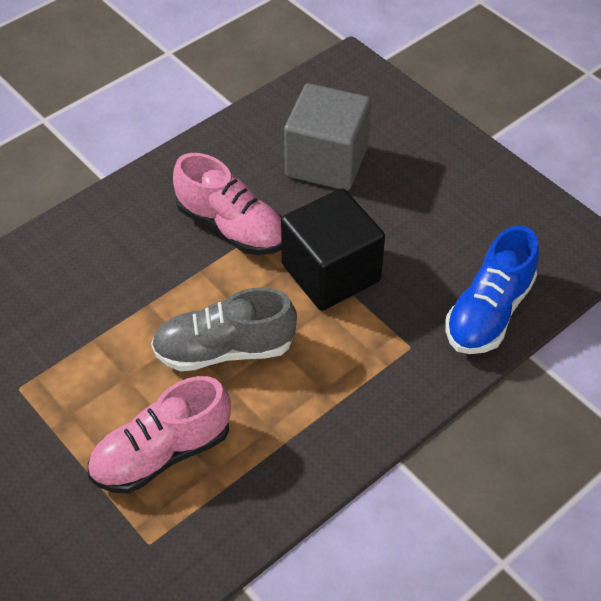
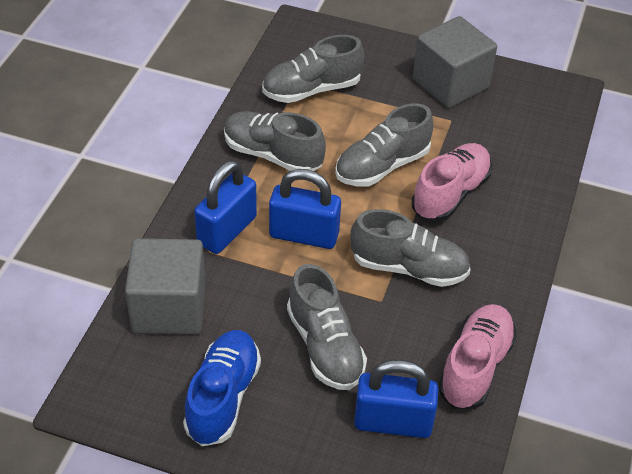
black cube: [281,188,385,311] = 1 -> none = 0
blue padlock: none = 0 -> [194,160,257,254] [269,169,341,249] [354,360,439,438] = 3
grey cube: [284,83,371,191] = 1 -> [125,238,206,335] [413,16,497,108] = 2
grey shoe: [151,287,297,371] = 1 -> [224,111,326,171] [262,35,365,103] [287,264,367,390] [335,103,433,187] [351,209,471,287] = 5

